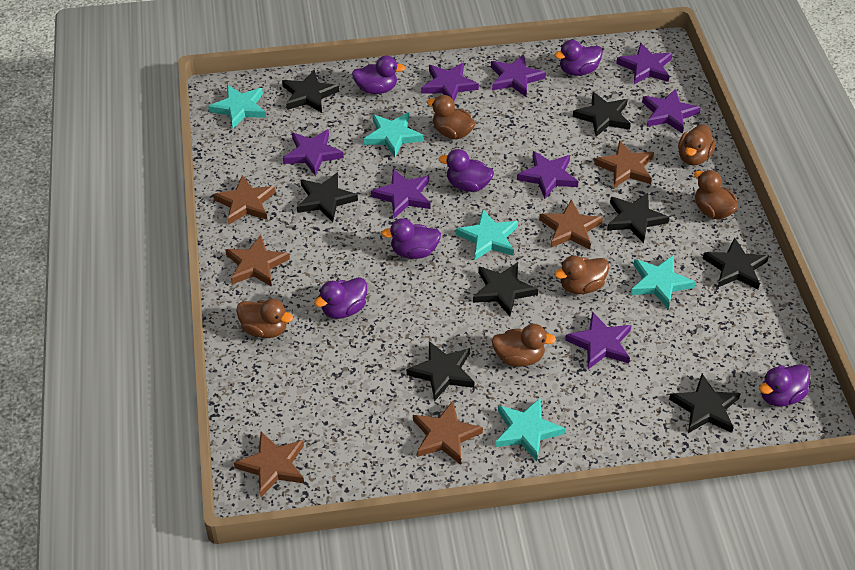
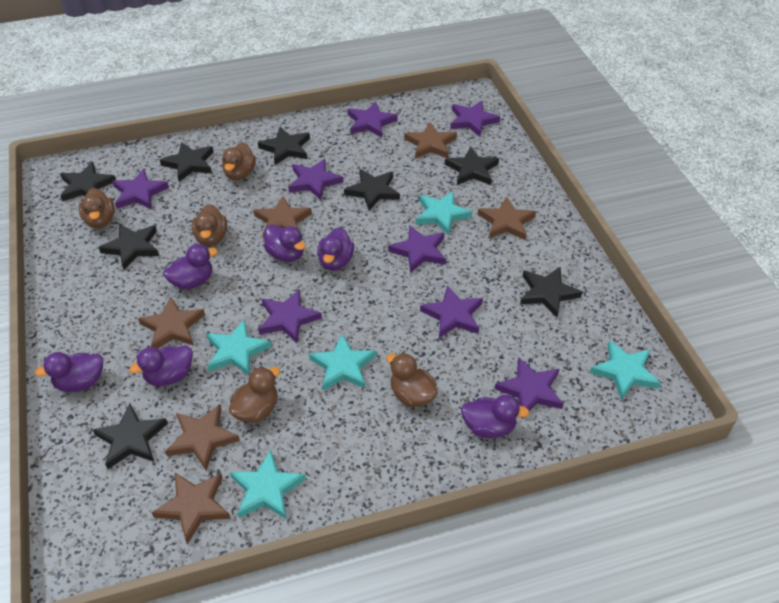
brown duck: [236,299,293,338] [427,95,476,139] [492,324,556,367] [554,256,609,294] [678,124,716,166] [694,170,738,219] = 6 -> [79,188,115,228] [192,204,227,246] [222,142,256,180] [229,367,280,423] [386,353,438,407] = 5

